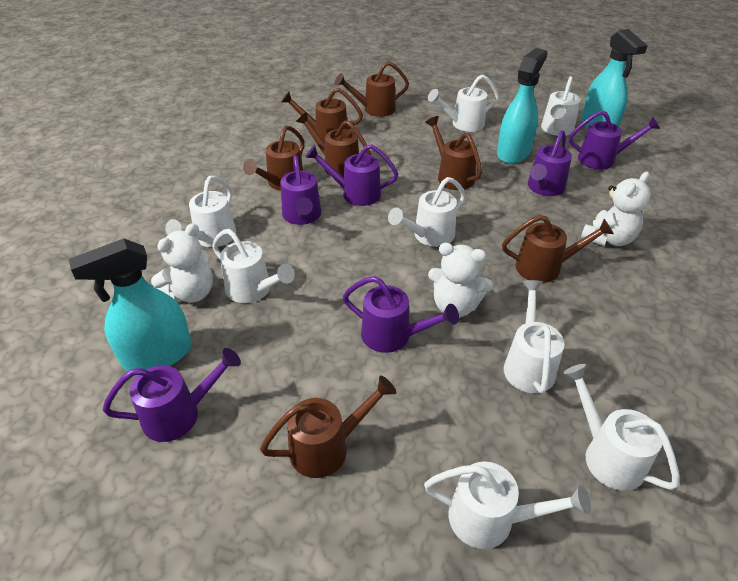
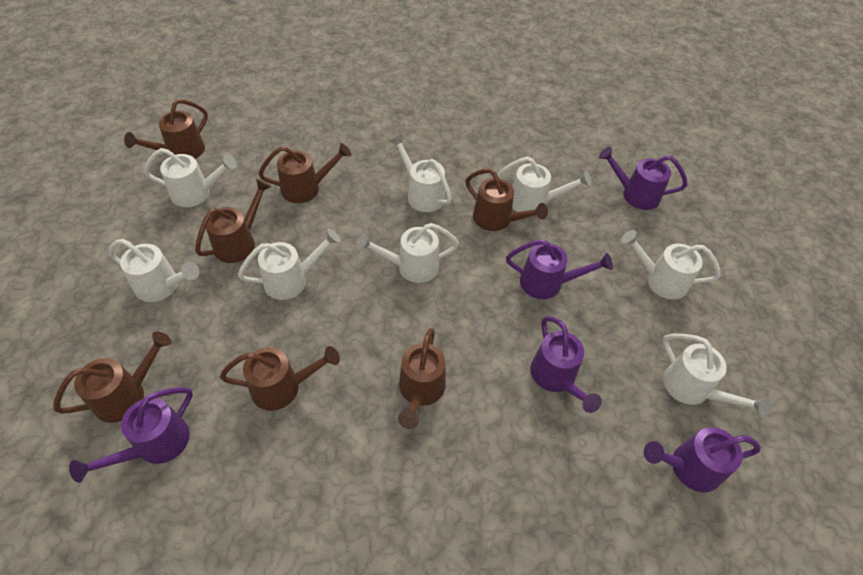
purple watering can: [103,348,241,442] [281,155,321,225] [305,145,398,206] [343,276,459,353] [528,130,572,196] [569,110,660,170] = 6 -> [69,387,193,483] [506,239,613,299] [530,316,602,413] [599,147,687,210] [644,427,761,492] = 5
turquoise spray bottle: [69,238,192,371] [497,48,548,164] [581,29,648,129] = 3 -> none = 0
white teddy bear: [151,223,213,303] [428,243,493,317] [581,172,650,246] = 3 -> none = 0

